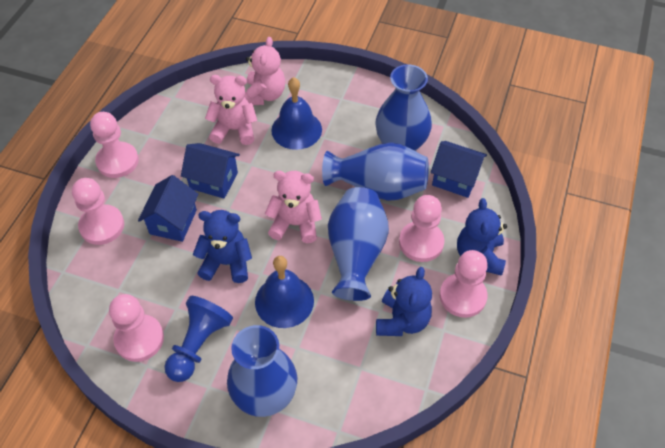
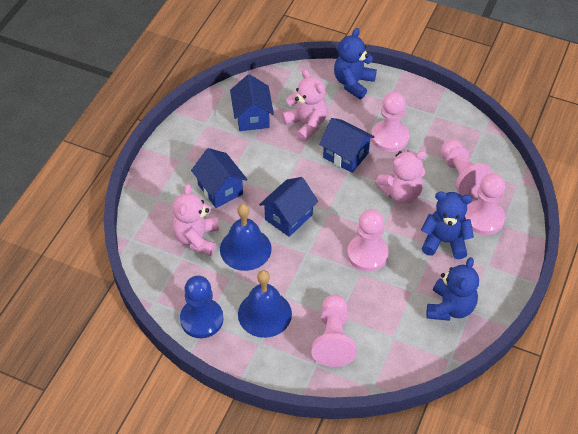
blue house: [138,175,198,242] [181,143,240,198] [431,141,487,198] = 3 -> [191,148,248,208] [230,74,274,131] [259,177,318,237] [319,118,375,173] = 4
blue vase: [227,325,297,417] [322,142,429,201] [328,187,389,301] [375,64,432,151] = 4 -> none = 0

